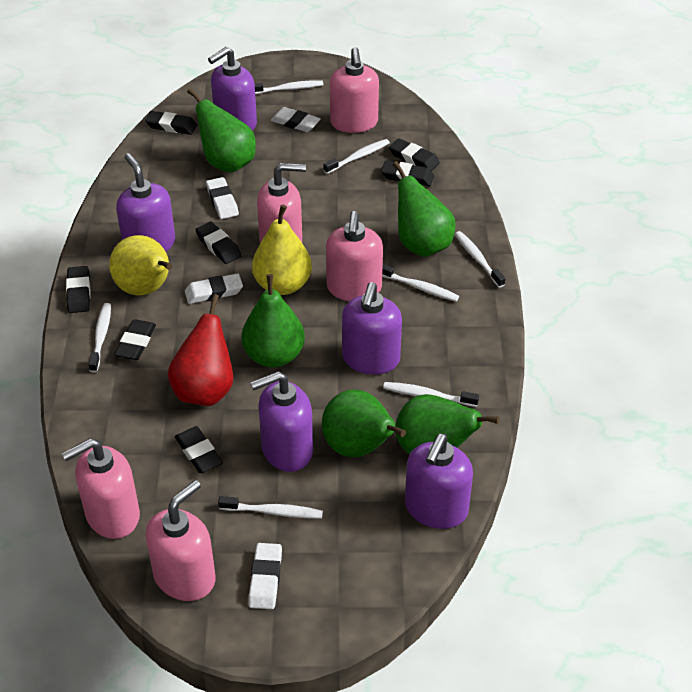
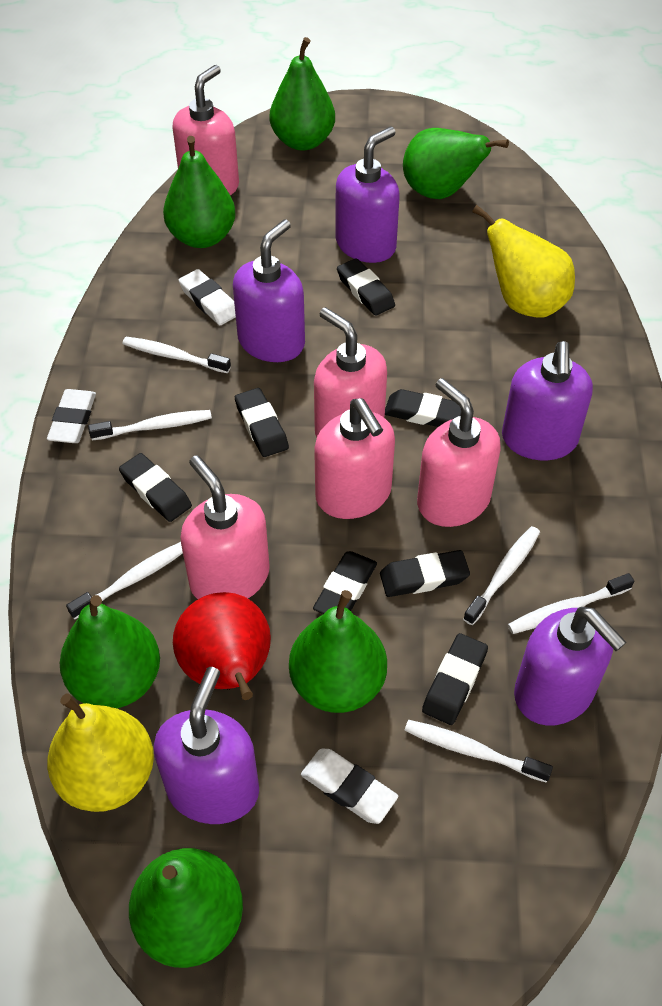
green pear: [187,88,256,173] [241,274,305,368] [322,389,406,457] [392,161,456,257] [395,394,500,455] = 5 -> [60,595,160,708] [129,848,243,968] [163,136,236,248] [270,37,335,151] [289,590,387,713] [403,128,509,199] = 6
white eraser: [185,273,243,304] [206,177,239,219] [248,543,282,609] [271,107,321,132] = 4 -> [47,389,96,443] [179,269,236,325] [301,749,398,824] = 3
white toothbrush: [89,303,111,372] [218,496,323,518] [255,81,323,94] [323,139,390,174] [382,264,459,302] [383,382,479,407] [455,231,505,288] = 7 -> [66,542,183,620] [88,410,212,440] [123,337,231,373] [404,720,553,783] [463,526,540,625] [508,573,634,634] = 6

